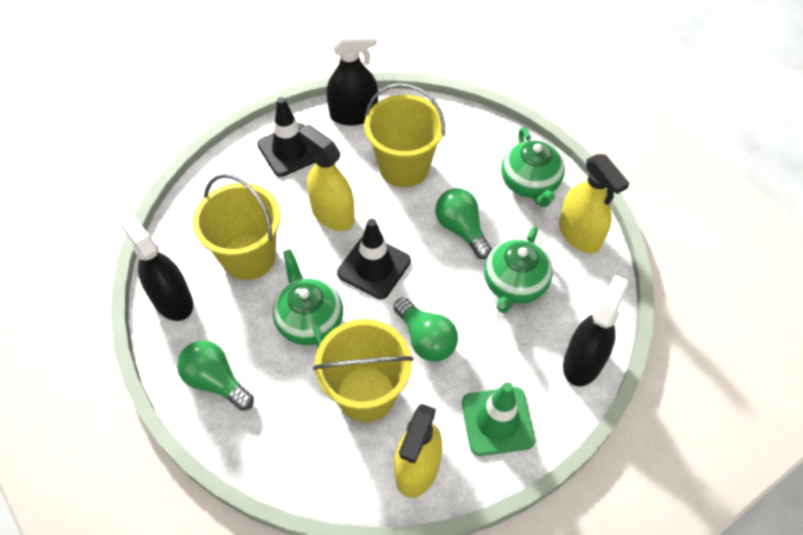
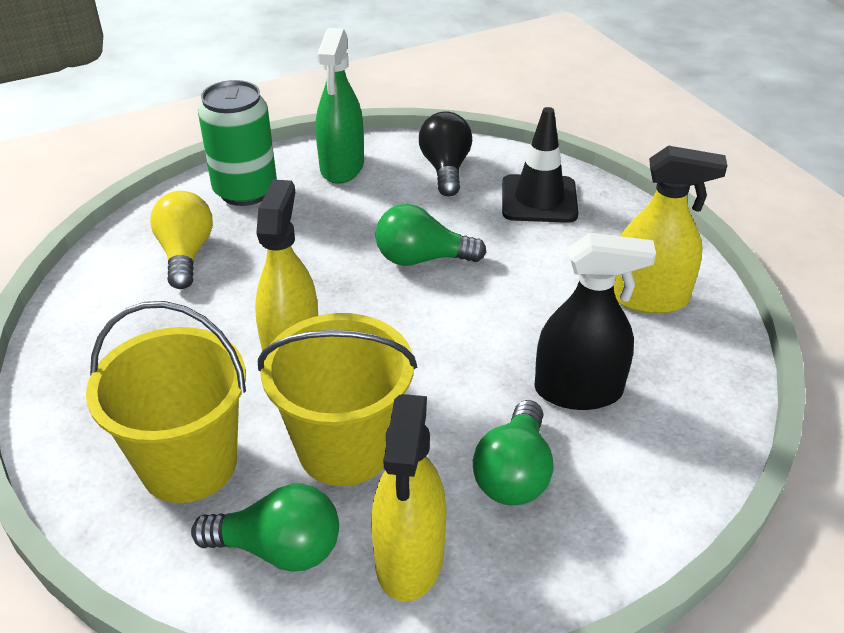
black light bulb: none = 0 -> [419,111,472,196] = 1
black spray bottle: [118,213,193,321] [327,31,378,126] [563,275,629,386] = 3 -> [534,233,656,410] = 1
black traffic cone: [257,97,316,177] [337,219,411,299] = 2 -> [502,107,578,223] = 1
green can: none = 0 -> [198,80,277,206] = 1
green spray bottle: none = 0 -> [316,28,364,184] = 1
green teapot: [273,249,343,348] [484,226,553,313] [501,127,565,207] = 3 -> none = 0
green traffic cone: [462,382,535,456] = 1 -> none = 0
yellow bucket: [193,174,280,280] [313,319,413,422] [364,83,445,188] = 3 -> [86,301,246,503] [258,313,417,486] = 2
yellow light bulb: none = 0 -> [150,191,213,289] = 1

